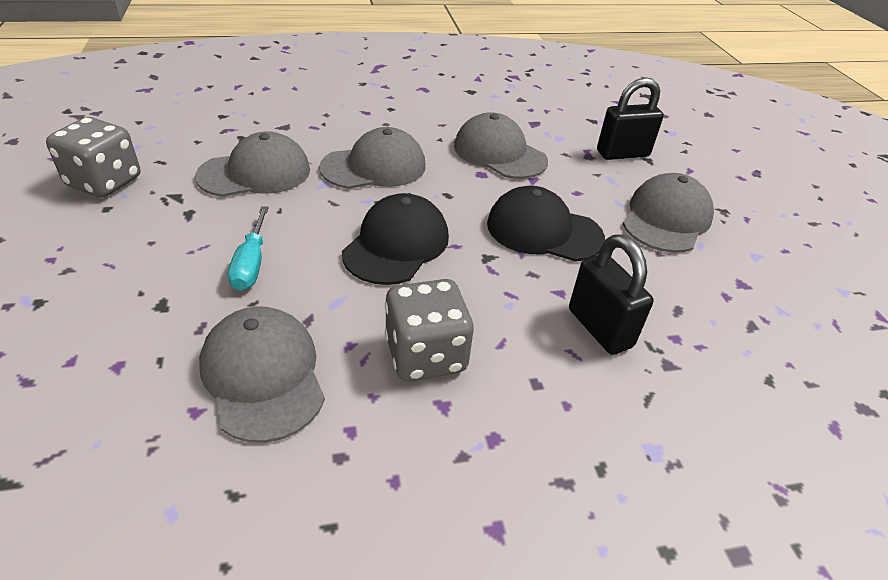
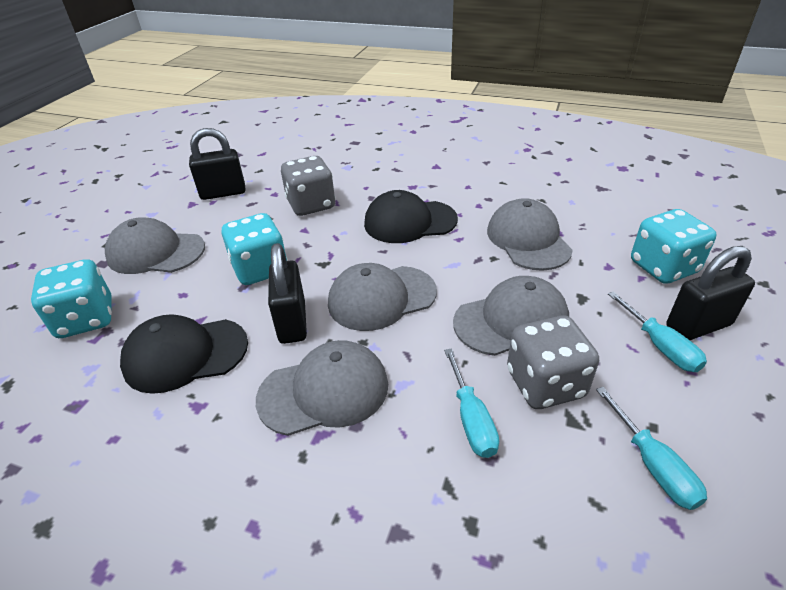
black padlock: [569,234,654,355] [597,77,664,160] = 2 -> [189,128,245,200] [268,243,307,344] [666,246,755,340] = 3
turquoise dice: none = 0 -> [31,259,112,338] [222,213,288,285] [631,209,717,284] = 3
turquoise screwdriver: [228,206,269,291] = 1 -> [444,348,499,458] [596,387,707,510] [608,291,707,372] = 3

